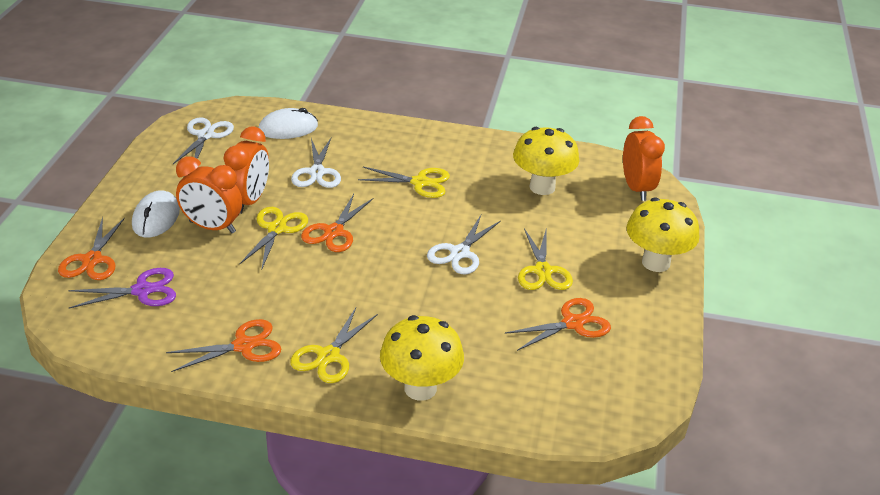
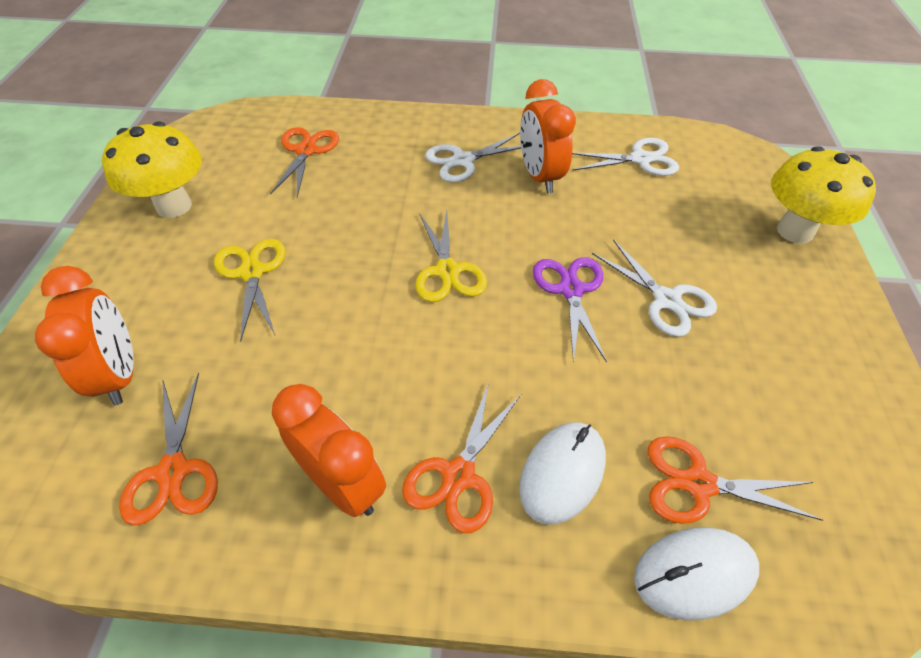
yellow mushroom: [380,315,464,401] [513,127,579,195] [627,197,700,272] = 3 -> [102,122,202,218] [771,146,876,244] = 2
yellow scissors: [239,207,308,271] [290,308,378,383] [358,167,450,198] [518,227,573,290] = 4 -> [214,239,285,342] [415,211,487,302] = 2

